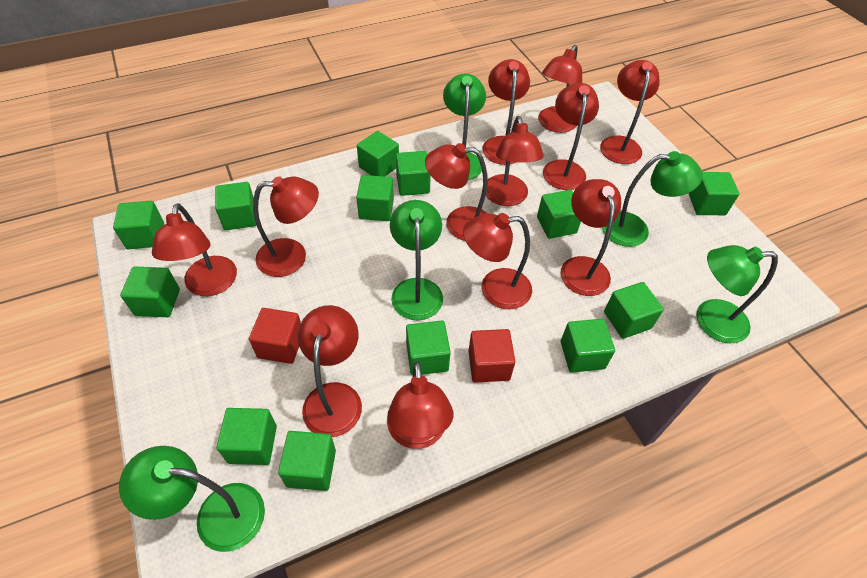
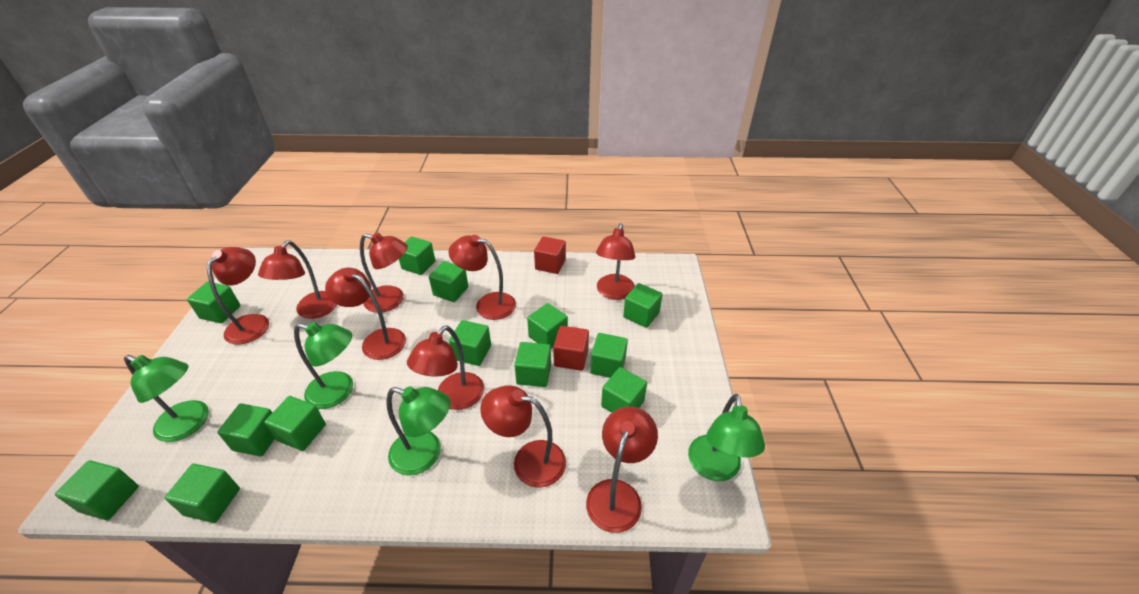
green lamp: [119,446,265,552] [390,200,443,320] [443,73,486,180] [602,151,703,247] [696,245,778,343] = 5 -> [124,355,209,442] [294,322,353,409] [386,386,450,476] [688,394,765,481] = 4
red lamp: [152,203,237,296] [253,176,319,277] [298,305,362,437] [387,361,454,449] [425,143,488,241] [463,213,532,309] [482,59,530,165] [486,116,544,206] [538,45,582,133] [543,83,599,190] [561,179,621,296] [600,60,659,164] = 12 -> [207,247,269,345] [258,241,337,319] [325,268,406,360] [360,233,408,313] [407,325,484,410] [449,235,516,320] [480,385,566,488] [586,406,658,533] [596,223,635,300] = 9

